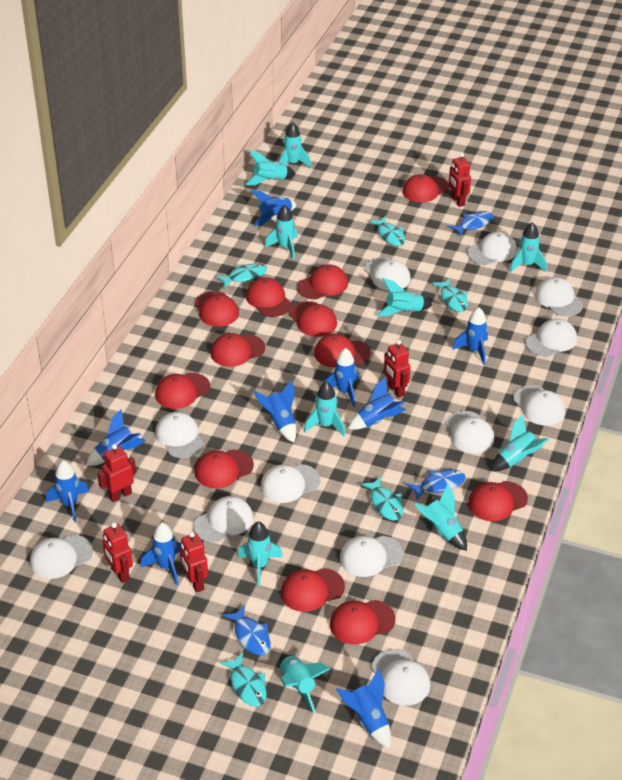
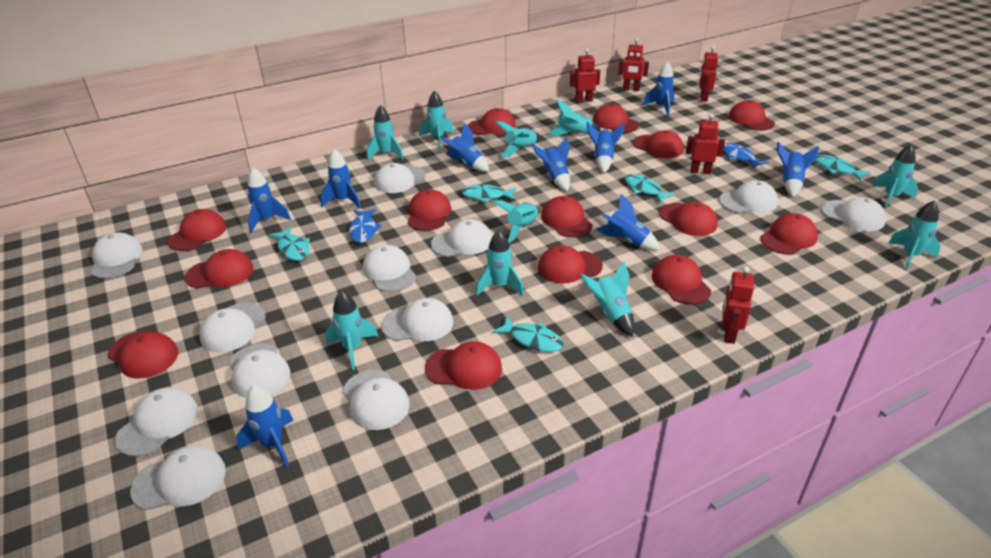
blue fish: [222,605,271,655] [406,469,465,500] [448,211,493,236] = 3 -> [349,209,382,243] [723,143,769,169] = 2
red cap: [155,373,210,409] [194,291,239,327] [195,449,254,488] [211,333,265,367] [246,278,292,317] [281,568,345,612] [289,301,337,337] [297,265,348,300] [314,334,371,367] [330,600,395,645] [402,174,449,203] [468,481,528,521] = 12 -> [108,330,178,379] [167,209,226,251] [185,249,253,289] [408,189,451,231] [425,341,502,390] [468,108,516,135] [538,245,603,284] [541,196,593,237] [592,104,639,133] [633,130,684,158] [652,255,711,305] [659,202,718,236] [729,100,775,131] [760,213,818,255] = 14

